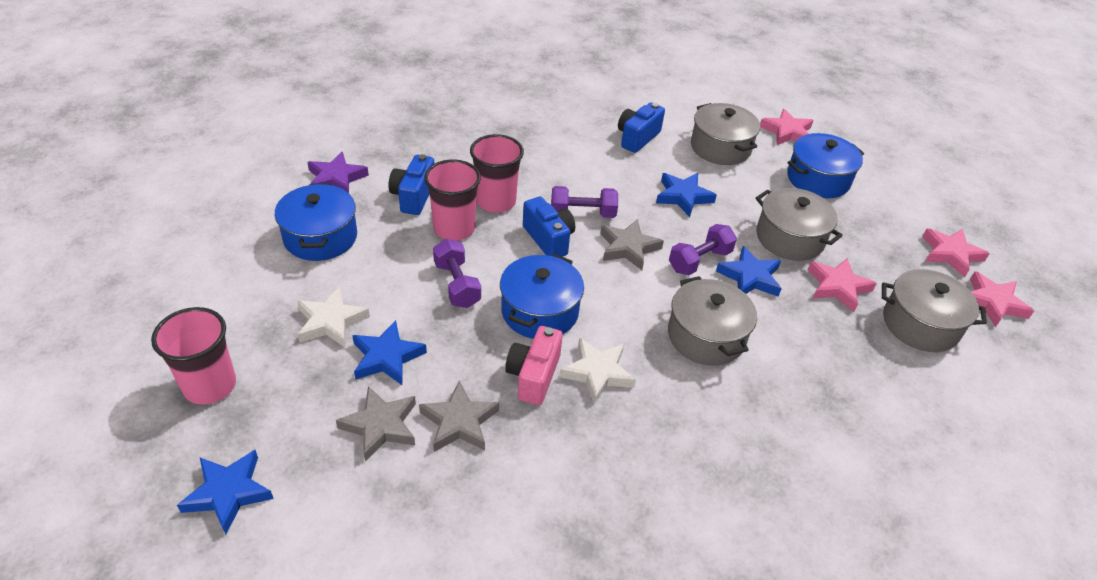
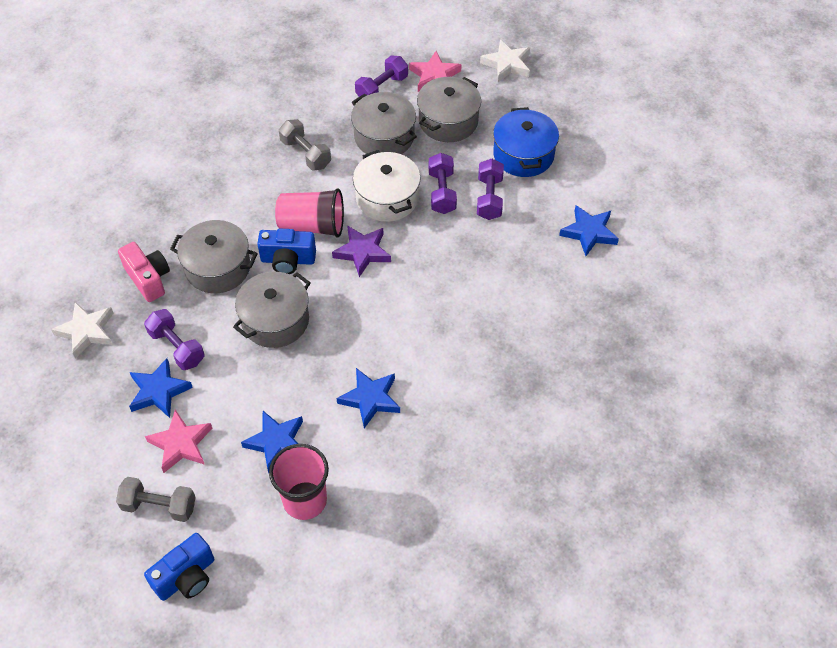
blue camera: [388,154,434,215] [523,197,575,257] [618,102,665,153] = 3 -> [144,533,215,601] [257,228,316,274] = 2
blue pot: [275,183,357,261] [500,254,584,339] [787,133,864,198] = 3 -> [493,107,559,177] = 1
grey dumbbell: none = 0 -> [116,477,196,522] [279,119,331,170] = 2
grey star: [336,386,416,462] [419,381,499,452] [600,219,664,270] = 3 -> none = 0
pink cup: [151,307,236,405] [424,159,481,241] [470,134,524,213] = 3 -> [269,444,329,520] [275,188,344,237] = 2
pink star: [760,109,814,145] [808,258,877,312] [922,229,990,277] [970,271,1034,327] = 4 -> [145,410,212,473] [409,51,462,92] = 2
purple dumbbell: [433,239,481,308] [551,186,618,218] [669,224,737,275] = 3 -> [144,309,204,370] [355,55,408,97] [429,153,457,214] [477,159,504,220] = 4
white pot: none = 0 -> [353,150,421,222] = 1

